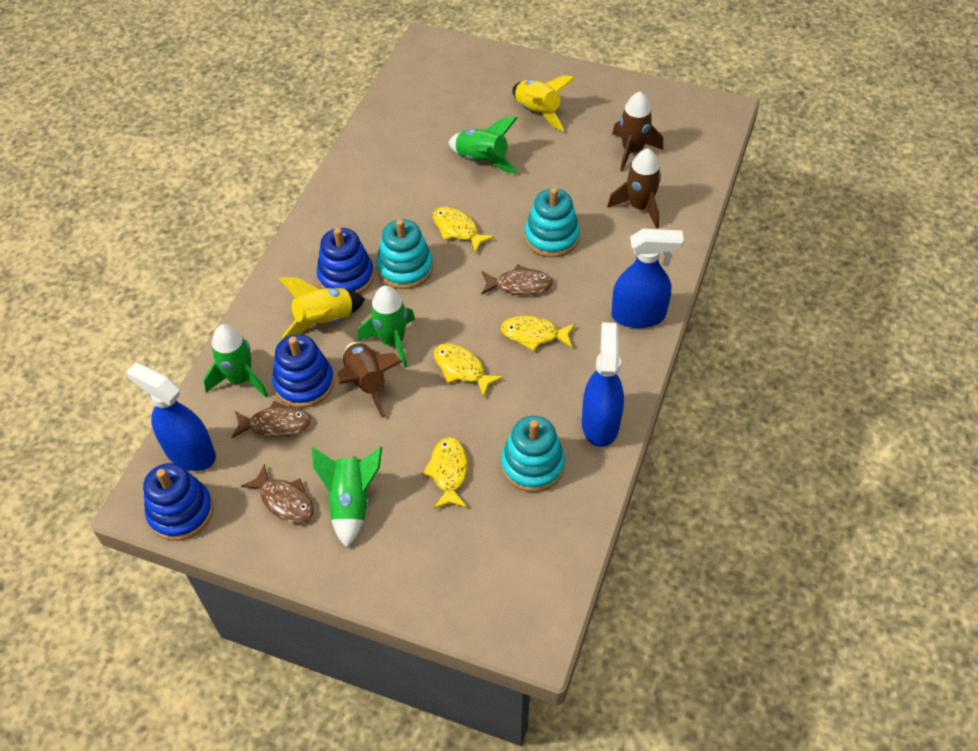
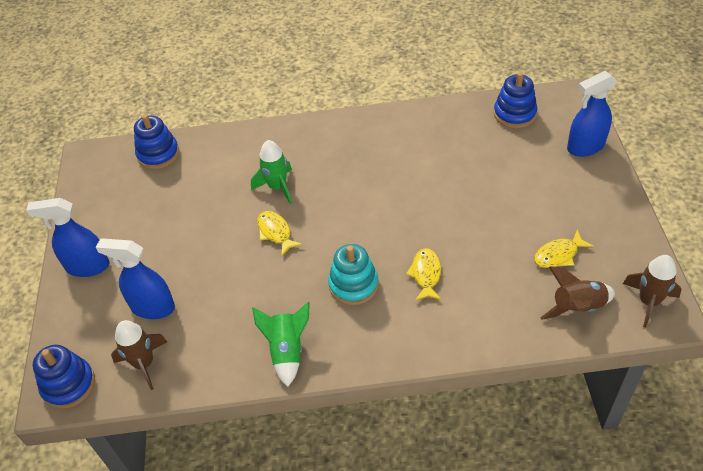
brown fish: [232,401,311,438] [241,464,314,524] [481,264,553,295] = 3 -> none = 0
green rocket: [203,324,268,397] [312,447,382,548] [358,286,415,368] [448,117,518,174] = 4 -> [251,140,292,204] [252,302,310,387] = 2
turquoise stacking toy: [376,219,433,289] [501,416,565,492] [525,187,580,257] = 3 -> [328,244,379,305] = 1
yellow fish: [423,437,468,509] [433,207,495,253] [434,343,503,397] [501,316,575,351] = 4 -> [257,211,303,256] [406,248,441,301] [534,230,594,268] = 3
yellow rocket: [279,277,365,338] [512,75,575,132] = 2 -> none = 0

